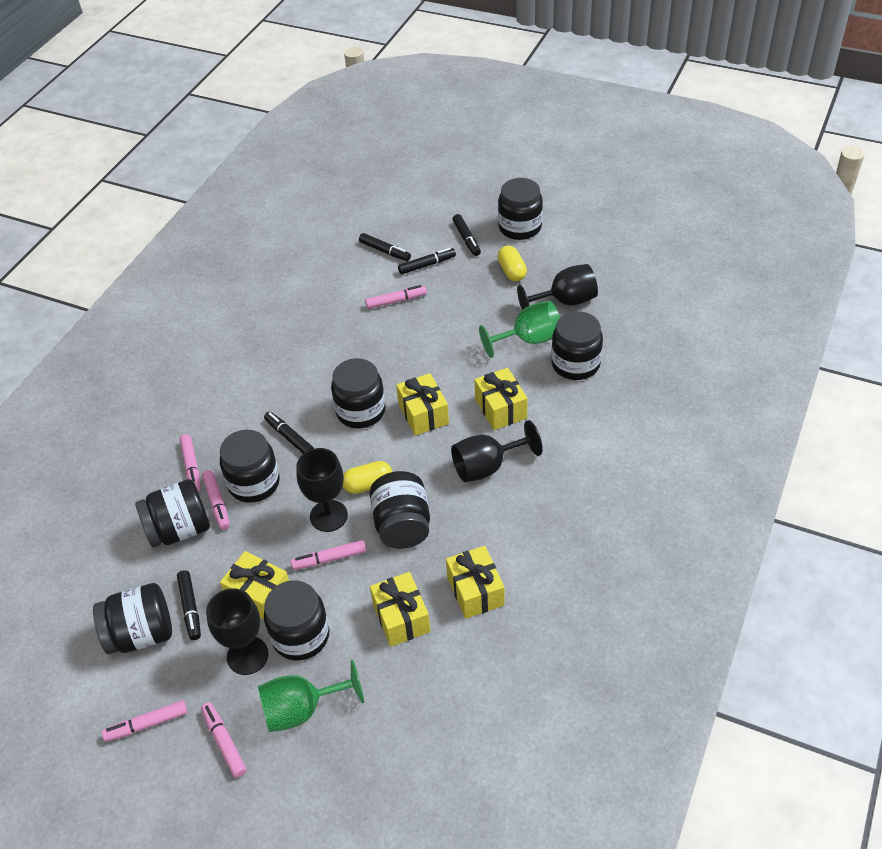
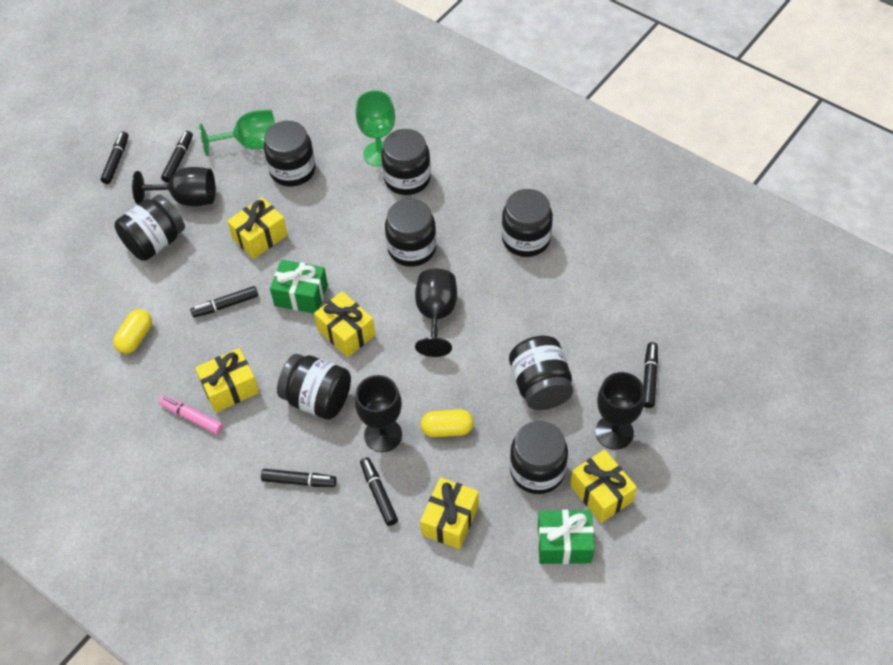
black marker: [177,570,201,640] [264,412,314,454] [359,233,411,261] [398,248,456,274] [452,214,481,256] = 5 -> [101,132,129,184] [161,131,193,183] [190,286,258,318] [261,469,337,487] [360,457,398,526] [643,342,658,408] = 6
green gift: none = 0 -> [270,259,328,313] [538,510,595,564] = 2
pink marker: [102,700,187,742] [180,434,201,491] [201,702,247,778] [202,470,230,530] [291,540,366,570] [365,285,427,309] = 6 -> [159,395,223,434] = 1

